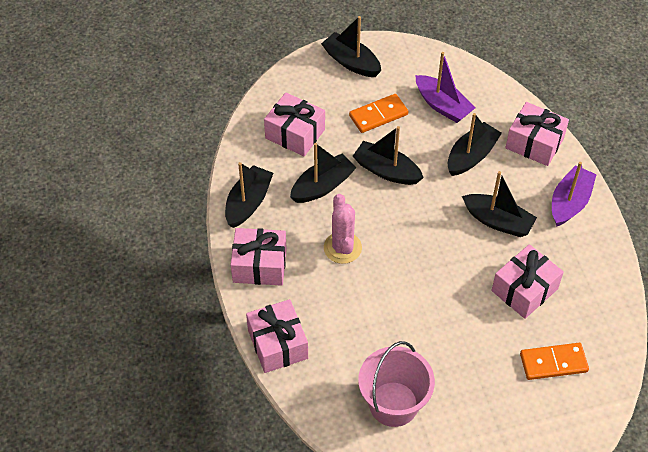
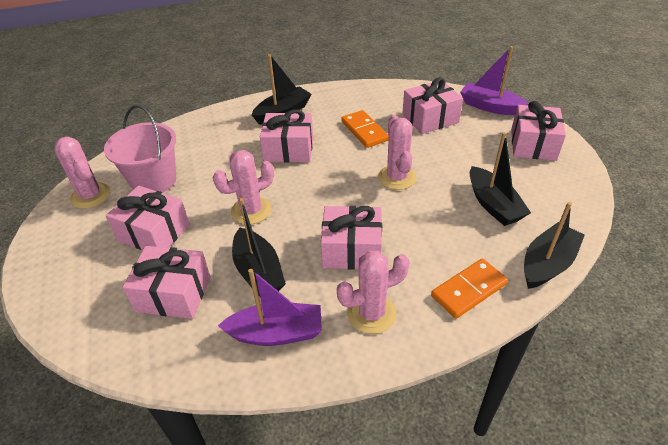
black boat: [225,162,273,228] [290,143,357,203] [321,16,381,77] [353,126,424,185] [448,113,502,176] [462,171,537,237] = 6 -> [232,198,286,296] [252,54,311,125] [470,132,531,226] [524,202,585,289] = 4
pink cactus: [324,194,362,264] = 1 -> [54,137,110,209] [213,150,274,224] [337,251,410,334] [378,115,417,190] = 4
pink gift: [230,228,287,286] [246,299,308,373] [264,93,325,156] [491,244,564,319] [505,102,569,166] = 5 -> [106,185,190,250] [122,246,210,319] [260,109,313,162] [321,206,382,270] [402,77,463,134] [511,101,566,161] = 6

